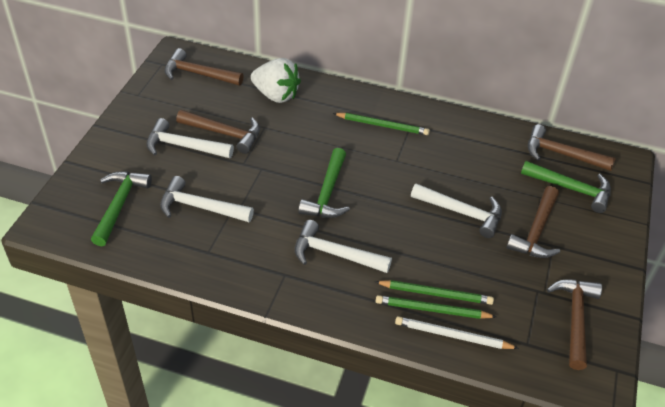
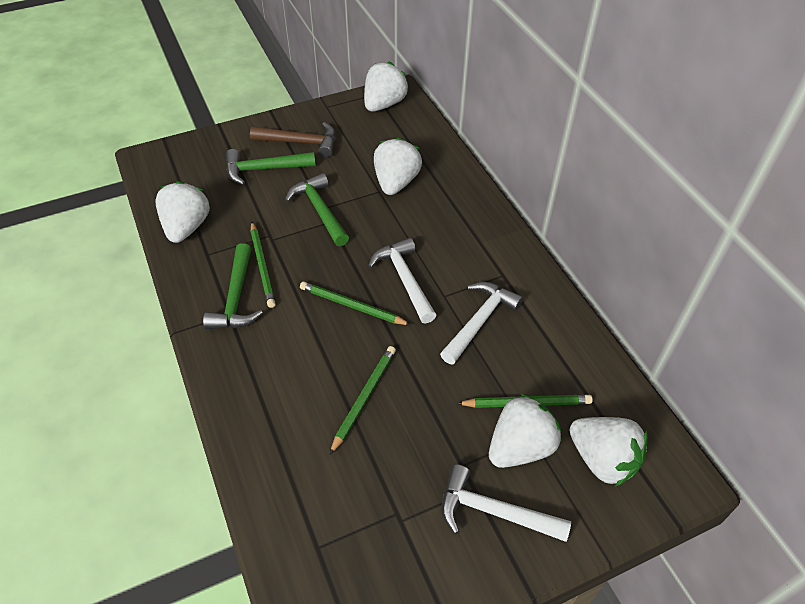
brown hammer: [164,48,243,86] [176,110,260,154] [506,186,560,258] [528,124,616,171] [547,280,602,370] = 5 -> [250,122,336,157] = 1
green pencil: [333,113,430,135] [375,280,494,305] [376,295,496,319] = 3 -> [250,222,276,308] [300,282,411,325] [330,346,396,454] [457,395,593,408] = 4
white hammer: [146,118,234,158] [160,176,254,222] [295,220,392,273] [411,183,502,238] = 4 -> [368,238,437,323] [440,282,523,365] [441,464,571,542] = 3
white pencil: [395,316,519,349] = 1 -> none = 0
white strawberry: [251,58,301,103] = 1 -> [156,181,210,243] [364,62,409,112] [374,137,422,195] [489,394,561,468] [570,417,648,487] = 5

